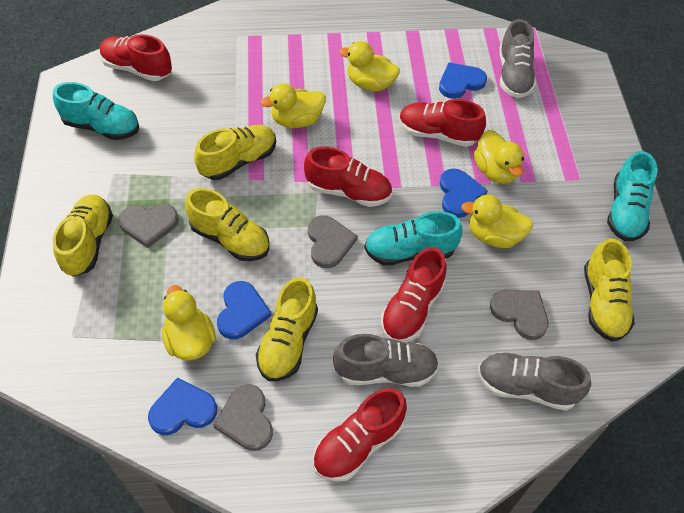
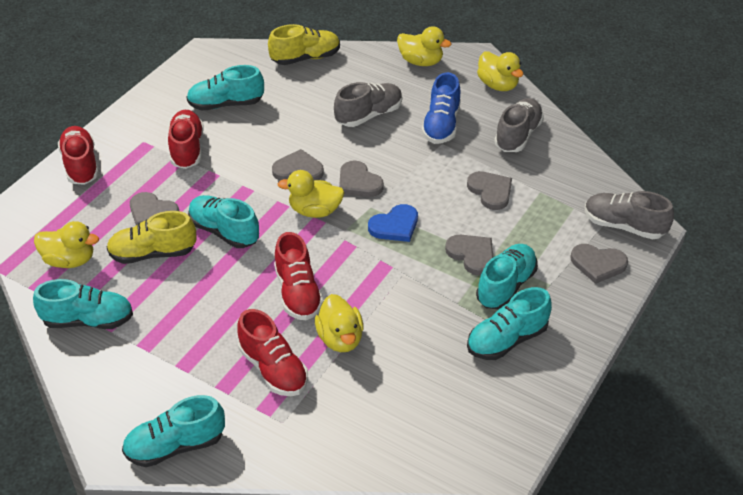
blue heart: [148,377,217,435] [217,281,272,339] [439,63,487,99] [440,169,488,218] = 4 -> [368,204,418,242] = 1
blue shoe: none = 0 -> [421,72,461,144] = 1
grey heart: [118,204,179,248] [213,384,273,451] [308,215,357,268] [490,290,549,340] = 4 -> [130,192,179,225] [272,149,324,180] [339,161,384,197] [445,235,493,275] [467,171,512,210] [570,244,628,284] = 6
red shoe: [100,34,172,81] [304,146,392,207] [313,388,407,482] [381,247,447,342] [399,99,486,147] = 5 -> [58,126,99,185] [168,110,204,169] [237,309,308,396] [274,232,323,320] = 4
turquoise shoe: [53,82,139,140] [364,211,462,265] [607,151,658,241] = 3 -> [33,279,133,329] [122,395,225,467] [187,65,264,111] [188,195,259,248] [467,287,552,360] [476,244,538,309] = 6
yellow shoe: [53,194,113,277] [185,188,269,261] [194,125,276,180] [256,277,318,381] [584,238,635,342] = 5 -> [107,211,197,264] [268,24,340,65] = 2

